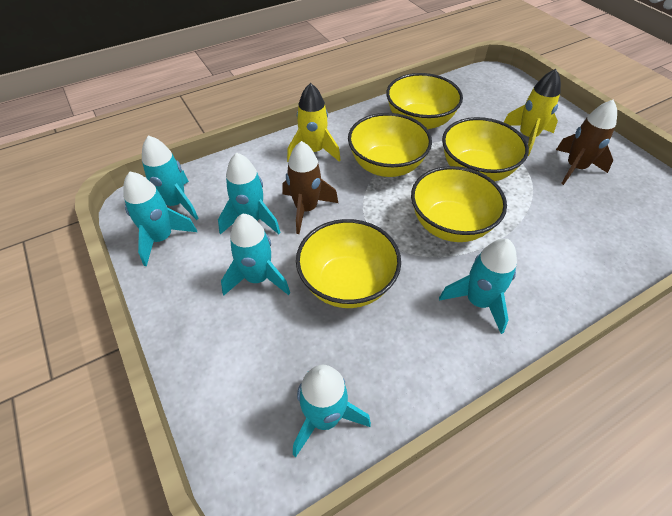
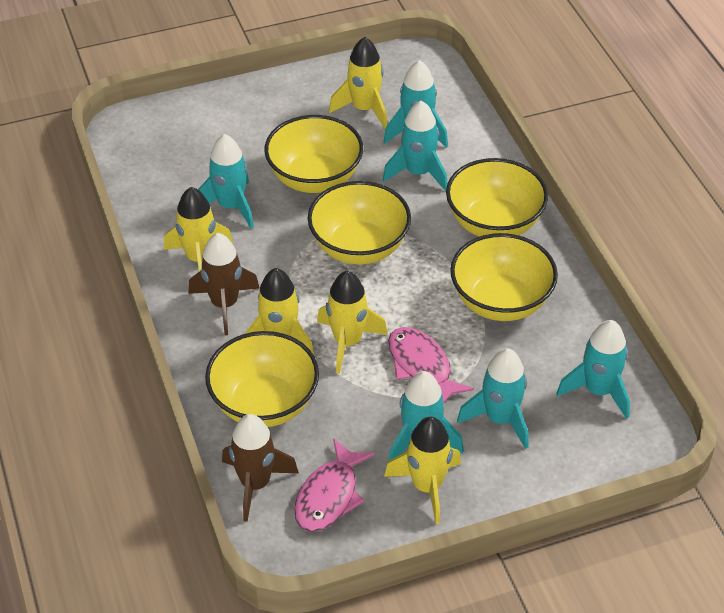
pink fish: none = 0 -> [294,438,374,532] [388,327,474,403] = 2
yellow rocket: [287,83,341,162] [504,69,561,156] = 2 -> [164,187,233,272] [245,268,314,355] [317,271,388,374] [329,37,387,129] [384,417,461,524] = 5

